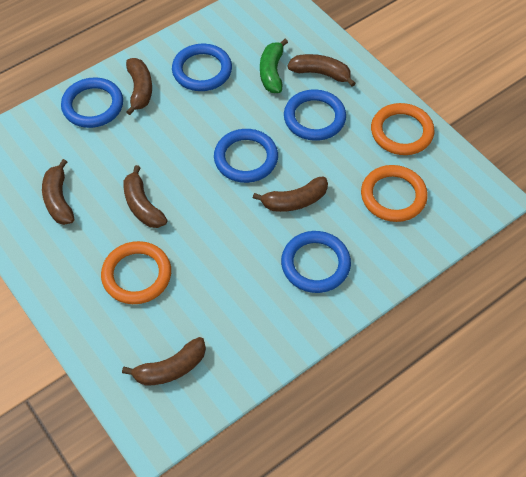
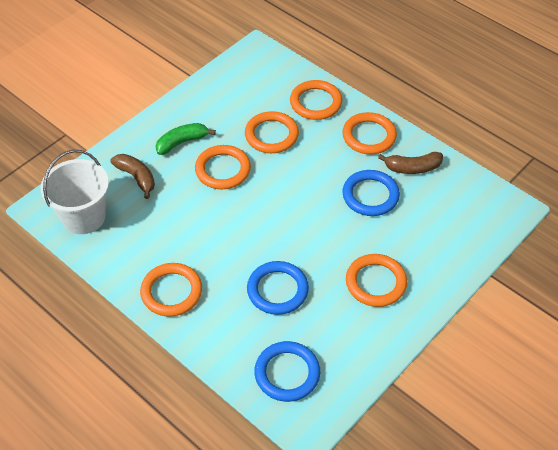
blue ring: [61,77,123,128] [172,44,232,91] [214,129,278,183] [281,231,351,293] [284,89,346,141] = 5 -> [247,261,309,315] [254,341,320,402] [342,170,400,216] = 3
brown banana: [42,159,74,225] [122,337,206,386] [123,165,167,228] [126,58,152,115] [253,177,328,212] [287,54,356,87] = 6 -> [110,154,155,199] [378,152,443,174] = 2
orange ring: [101,241,171,304] [361,165,428,222] [371,103,435,155] = 3 -> [140,263,202,317] [195,145,251,189] [245,111,299,153] [290,80,342,120] [342,112,397,154] [346,254,407,307] = 6
white bucket: none = 0 -> [41,150,109,234] = 1

